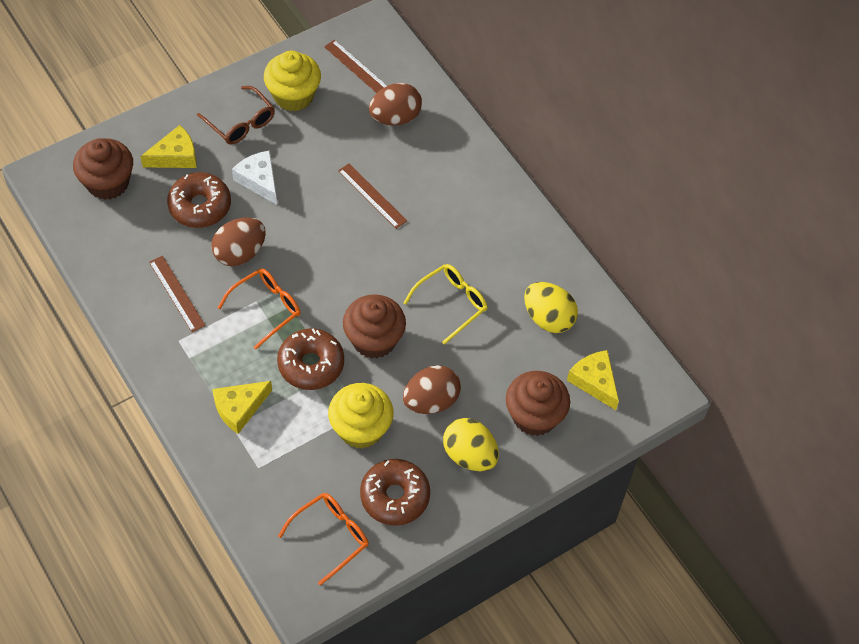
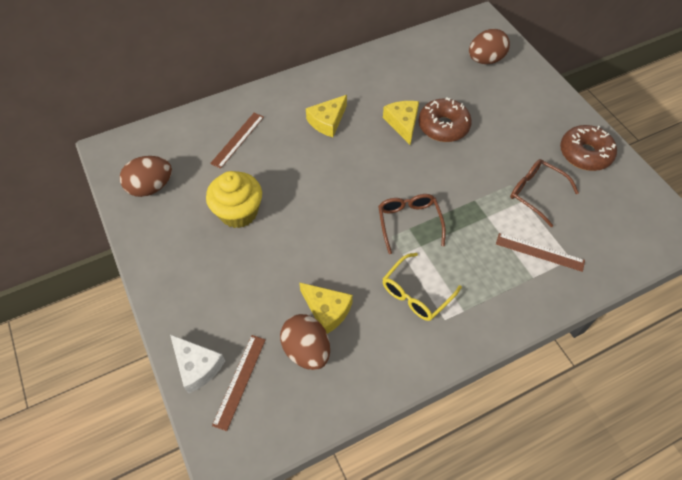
brown cupcake: [73,138,133,200] [343,294,406,359] [506,371,570,436] = 3 -> none = 0
brown donut: [167,172,231,228] [277,328,344,390] [360,459,430,526] = 3 -> [419,97,472,142] [560,125,617,171] = 2
brown glasses: [197,86,275,144] = 1 -> [378,194,446,254] [510,159,579,227] = 2
orange glasses: [218,268,300,349] [278,493,369,586] = 2 -> none = 0
yellow cupcake: [264,51,321,112] [328,383,394,449] = 2 -> [206,171,262,228] = 1
yellow egg: [443,418,499,471] [524,282,578,333] = 2 -> none = 0

